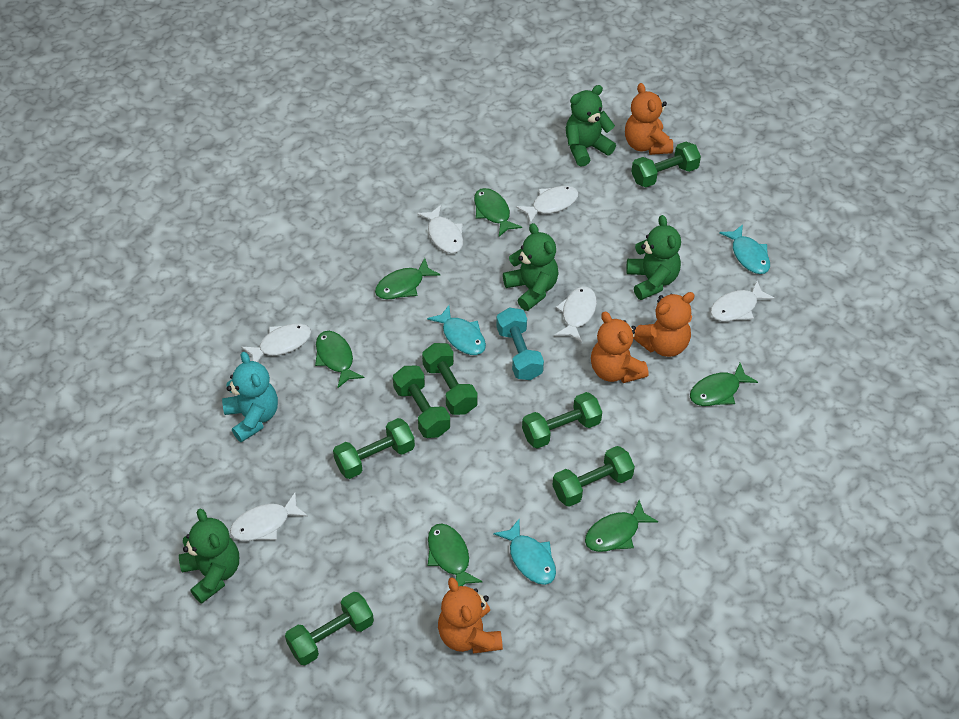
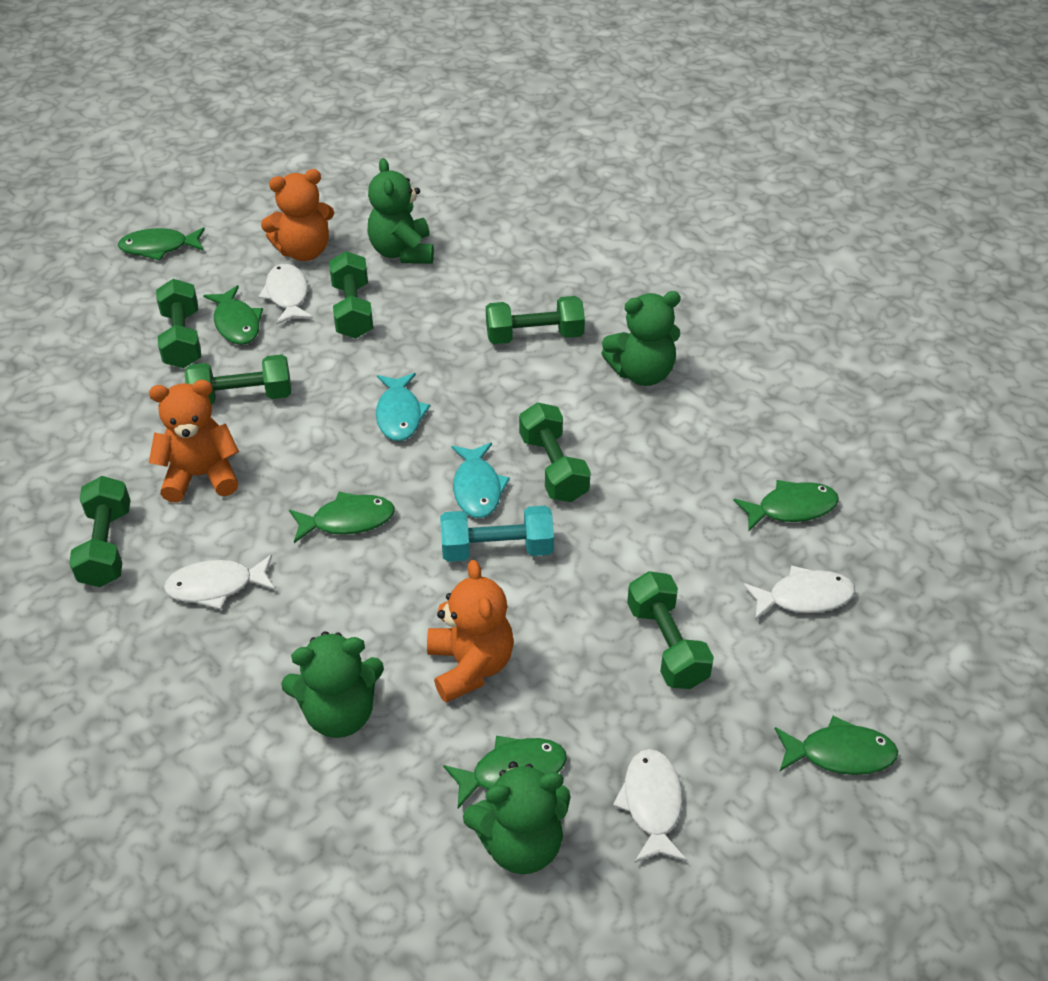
orange teddy bear: [438,577,503,654] [591,312,648,383] [625,83,673,155] [633,292,695,357] = 4 -> [149,380,239,503] [261,169,334,261] [427,560,514,703] = 3
turquoise fish: [427,305,486,355] [493,518,556,585] [719,224,770,274] = 3 -> [376,373,430,441] [451,443,510,518] = 2
turquoise teddy bear: [222,352,278,443] = 1 -> none = 0
white fish: [230,492,308,541] [241,324,311,362] [417,205,463,253] [516,186,579,224] [555,287,597,342] [710,281,775,321] = 6 -> [164,555,275,610] [259,264,313,325] [613,749,687,863] [743,565,855,620] = 4

